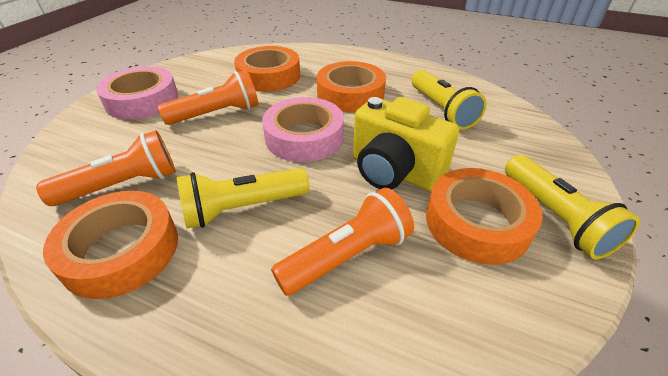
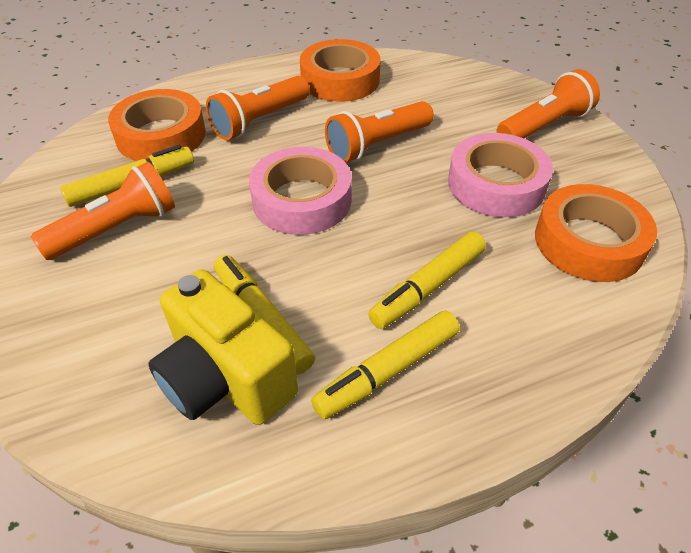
orange flashlight: [36,130,176,206] [158,70,258,125] [271,188,414,296] = 3 -> [31,162,175,260] [206,76,310,140] [325,101,434,163] [496,69,600,138] = 4
orange tape: [43,191,178,299] [234,46,300,92] [317,61,386,112] [426,168,543,265] = 4 -> [108,89,206,161] [300,39,381,102] [535,184,657,282] = 3
yellow flashlight: [177,168,309,228] [412,70,487,130] [505,155,640,259] = 3 -> none = 0
yellow marker: none = 0 -> [60,145,194,207] [214,255,315,375] [311,310,460,419] [368,232,486,329] = 4

